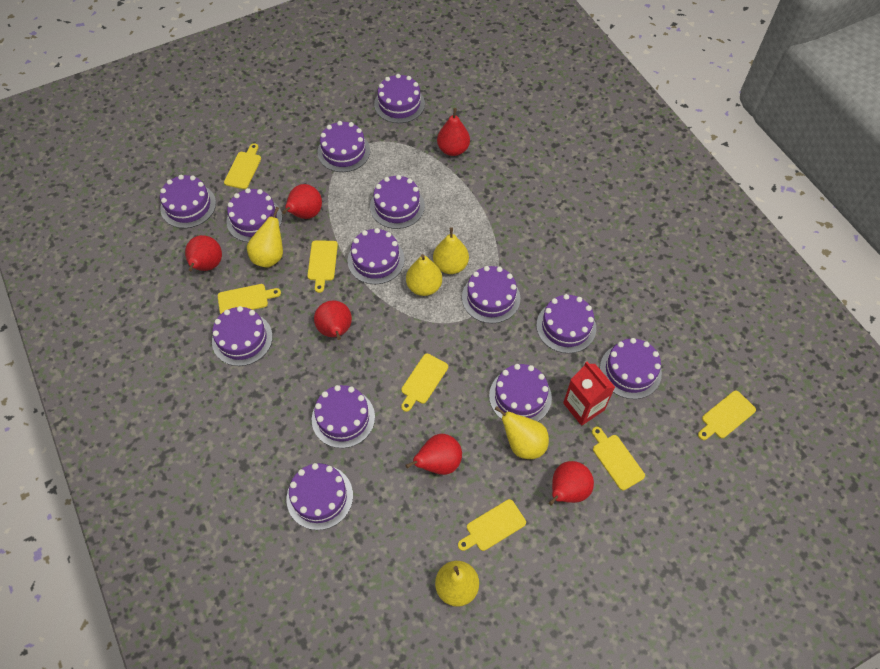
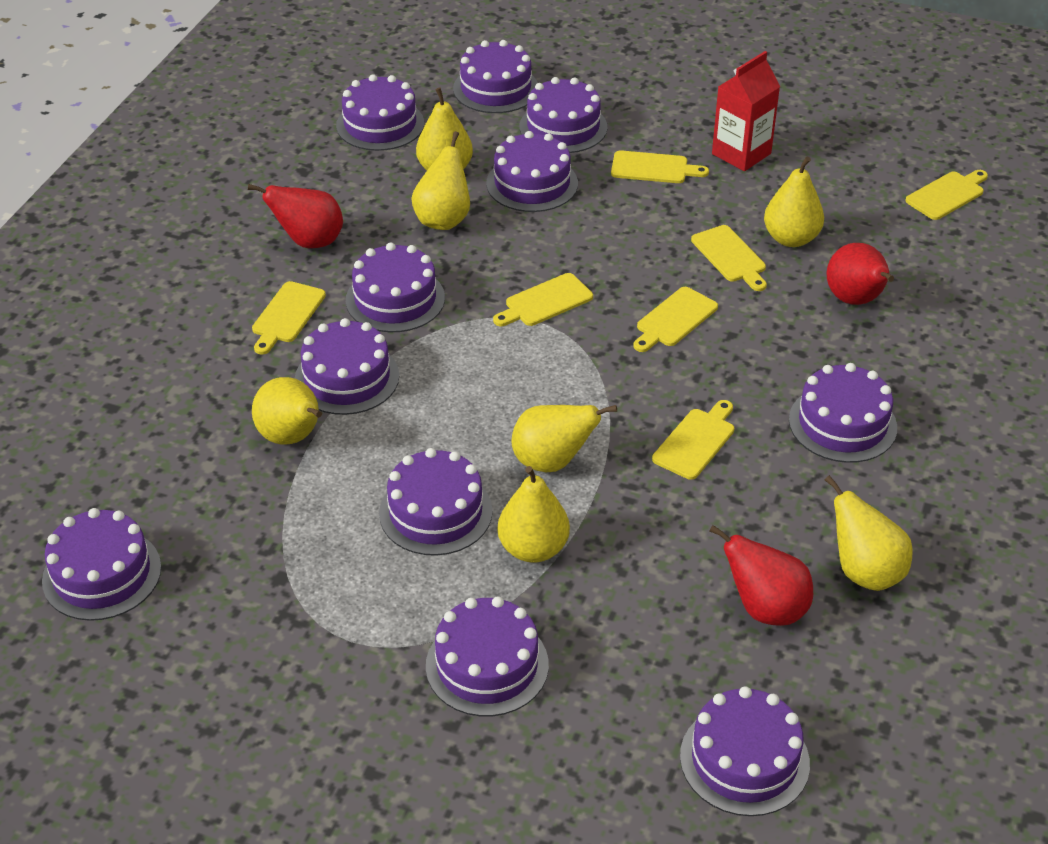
purple cake: [160,175,216,228] [212,306,273,366] [226,188,282,242] [287,463,353,530] [312,385,375,448] [318,121,370,172] [347,228,405,284] [370,175,425,229] [374,74,425,123] [462,266,520,323] [489,364,552,421] [536,294,596,353] [600,338,662,399] = 13 -> [42,508,161,621] [295,318,399,415] [336,74,424,151] [346,242,445,332] [379,448,493,556] [426,596,549,716] [453,40,538,113] [486,131,578,212] [519,77,607,153] [680,686,810,816] [789,363,897,463] = 11
red pear: [185,235,222,271] [282,184,322,219] [314,301,352,340] [405,434,462,475] [437,108,470,156] [549,461,594,506] = 6 -> [248,184,343,248] [709,525,813,626] [827,243,894,305] = 3
yellow pear: [247,207,283,267] [406,254,442,296] [433,227,469,274] [435,561,479,607] [495,406,549,459] = 5 -> [252,377,322,445] [411,131,470,230] [416,88,473,170] [497,466,570,563] [512,405,617,472] [764,156,824,247] [825,475,913,591] = 7

